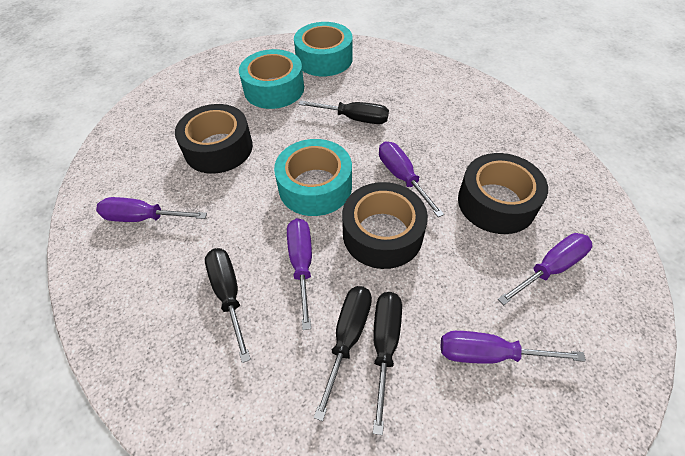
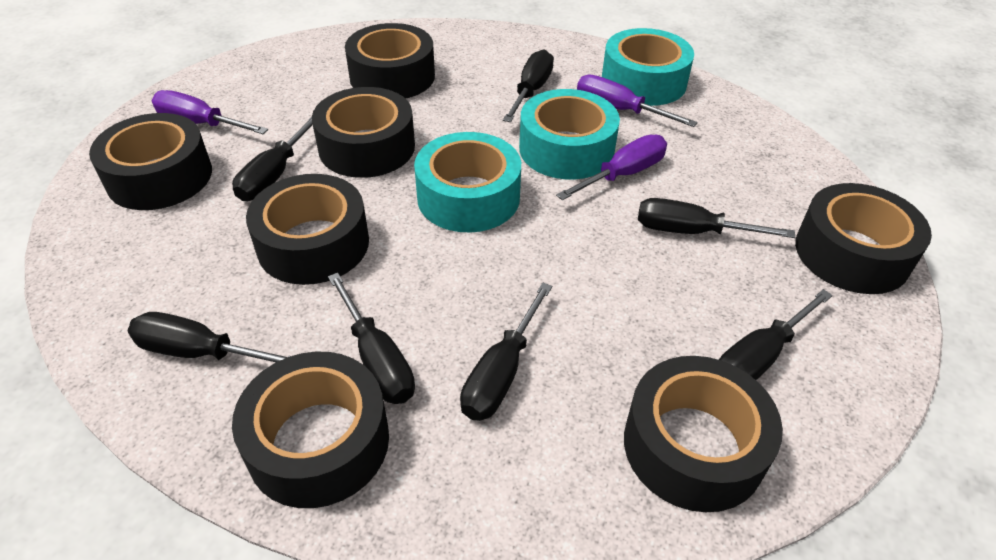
black screwdriver: [205,248,251,363] [298,101,389,124] [314,286,372,421] [373,292,402,435] = 4 -> [128,312,290,362] [232,116,313,201] [328,273,415,404] [460,283,552,421] [503,50,554,122] [638,198,795,238] [719,289,833,380] = 7
black tape: [175,104,253,174] [342,182,428,269] [458,153,548,234] = 3 -> [89,113,212,210] [232,352,389,508] [246,174,369,285] [312,87,415,178] [345,23,435,99] [624,356,783,512] [795,183,932,294] = 7
purple screwdriver: [96,197,207,222] [287,218,312,330] [379,141,444,217] [441,331,586,364] [498,233,592,305] = 5 -> [152,90,268,134] [556,134,667,200] [577,74,698,127] = 3

